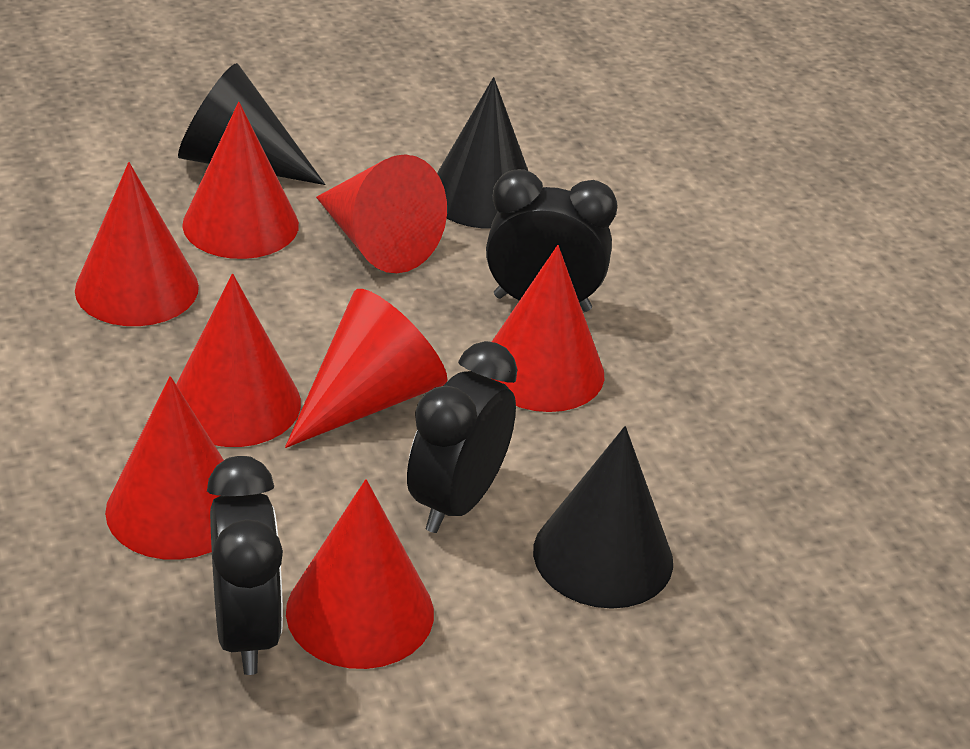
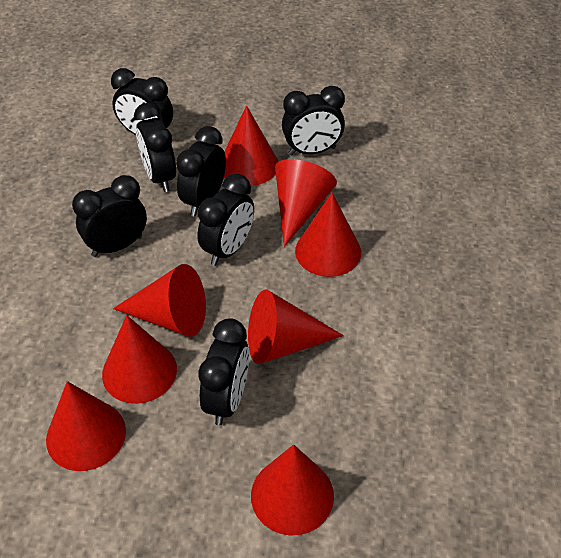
black clock: [207,456,283,675] [407,341,517,533] [486,169,617,312] = 3 -> [72,175,147,257] [111,68,173,135] [134,103,176,192] [176,126,226,217] [197,174,254,266] [198,318,249,426] [282,86,345,155] = 7
black cone: [178,63,325,185] [437,77,528,229] [533,426,673,609] = 3 -> none = 0

